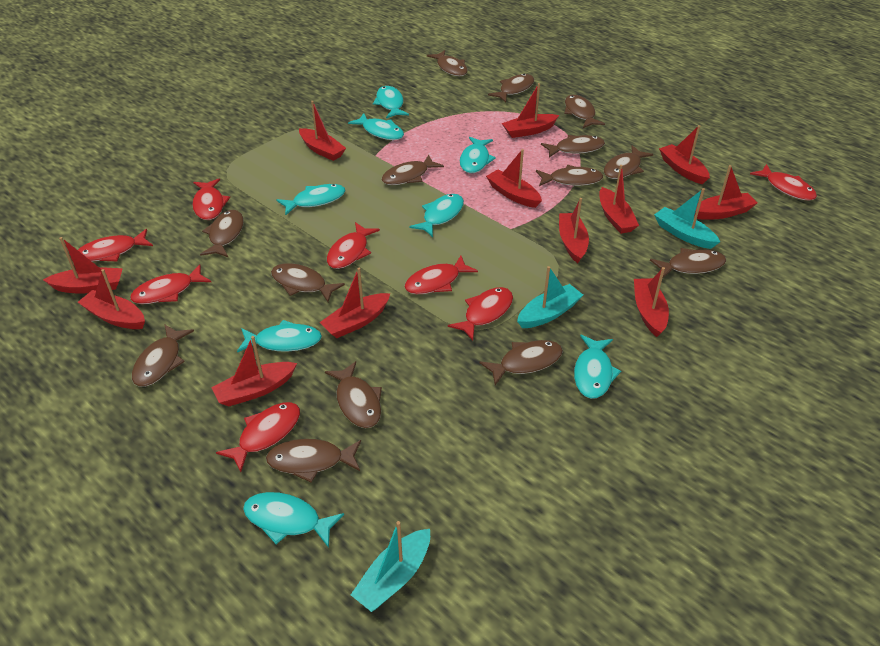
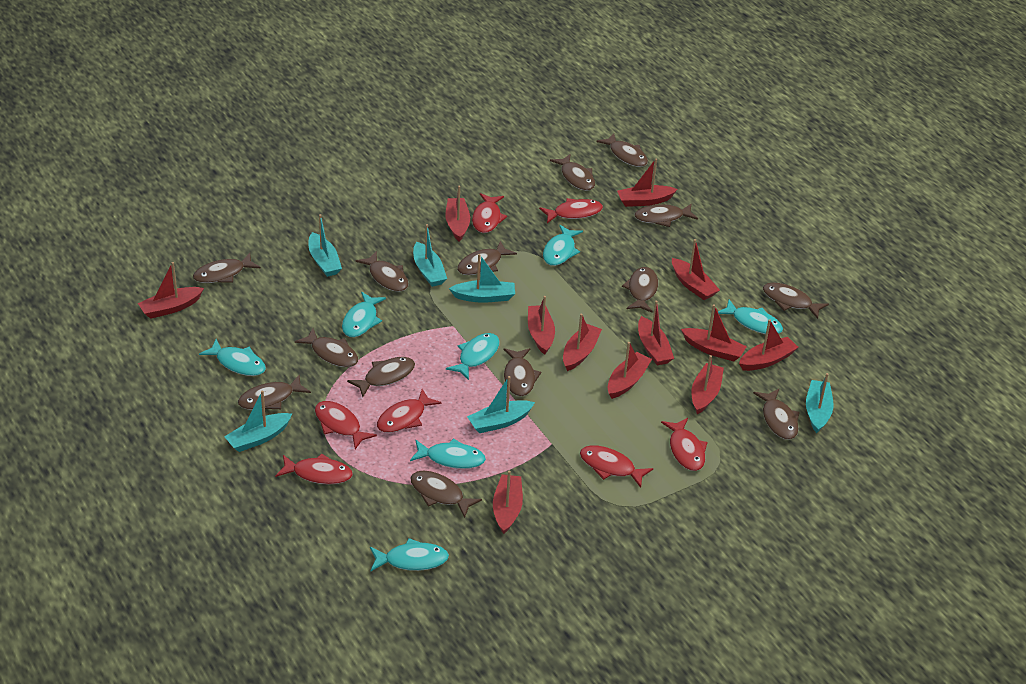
red fish: [78,229,153,262] [130,264,211,304] [192,179,230,220] [216,402,300,472] [327,222,380,269] [404,256,478,294] [448,287,513,341] [750,164,817,201] = 8 -> [276,453,353,485] [315,401,377,449] [377,389,442,433] [472,193,507,233] [539,198,603,223] [580,445,653,488] [661,418,708,471] = 7
turquoise boat: [351,521,430,612] [517,266,583,328] [654,188,720,249] = 3 -> [224,391,292,452] [309,214,342,277] [413,224,447,287] [449,254,515,303] [467,376,535,433] [806,373,834,433] = 6
turquoise fish: [237,320,322,353] [243,492,344,548] [276,184,345,215] [348,113,404,140] [373,86,409,118] [410,194,464,237] [460,137,496,173] [574,335,621,399] = 8 -> [199,339,266,376] [342,292,386,337] [370,538,449,572] [410,438,486,469] [446,333,500,380] [543,225,583,266] [718,299,783,334] = 7

